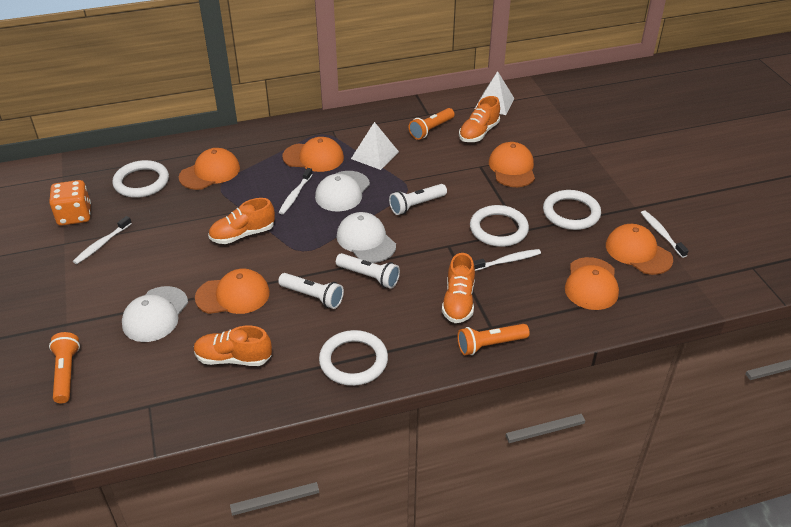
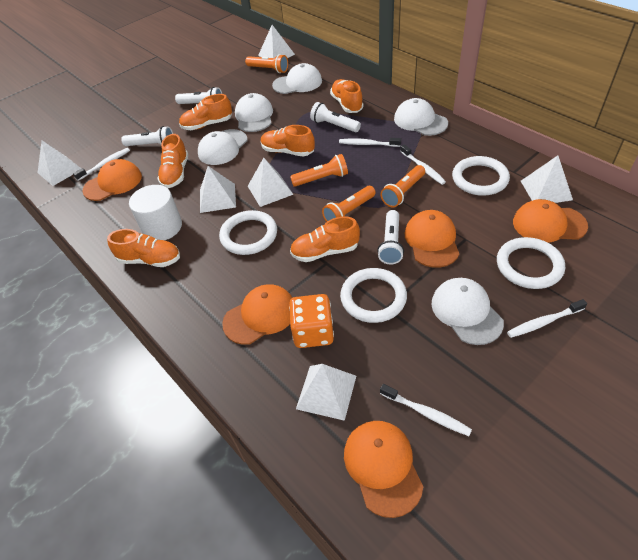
orange cap: [179,148,240,190] [195,269,270,314] [282,137,344,172] [489,142,535,187] [565,257,619,310] [606,224,673,275] = 6 -> [82,159,142,201] [222,284,293,345] [344,421,424,518] [405,210,459,268] [513,199,588,243] = 5
orange flashlight: [49,332,80,403] [409,108,455,140] [458,324,530,355] = 3 -> [245,54,288,73] [290,154,348,187] [322,186,376,222] [381,165,425,207] = 4
orange shoe: [194,325,272,366] [208,198,275,244] [442,253,475,323] [459,96,500,142] = 4 -> [107,229,180,267] [157,134,189,188] [179,94,232,130] [261,125,315,157] [290,217,360,262] [330,79,363,113] = 6
white cap: [122,286,188,342] [315,171,370,211] [337,212,396,263] = 3 -> [198,129,247,165] [235,93,273,132] [272,63,322,94] [394,98,448,136] [431,278,504,345] = 5
white cylinder: none = 0 -> [129,185,182,240] = 1
white flashlight: [278,273,344,309] [336,253,400,289] [389,184,447,215] = 3 -> [121,126,173,146] [175,87,222,104] [310,102,361,132] [377,210,404,264] = 4
white pyramid: [351,122,399,170] [475,71,515,115] = 2 -> [38,140,81,186] [200,166,236,213] [248,158,294,207] [258,25,295,58] [296,364,356,421] [521,156,573,203] = 6
white toothbrush: [73,216,132,264] [279,168,313,215] [473,249,541,271] [641,210,689,258] = 4 -> [73,148,130,181] [339,138,401,147] [380,384,472,436] [400,144,446,185] [507,299,587,338] = 5

